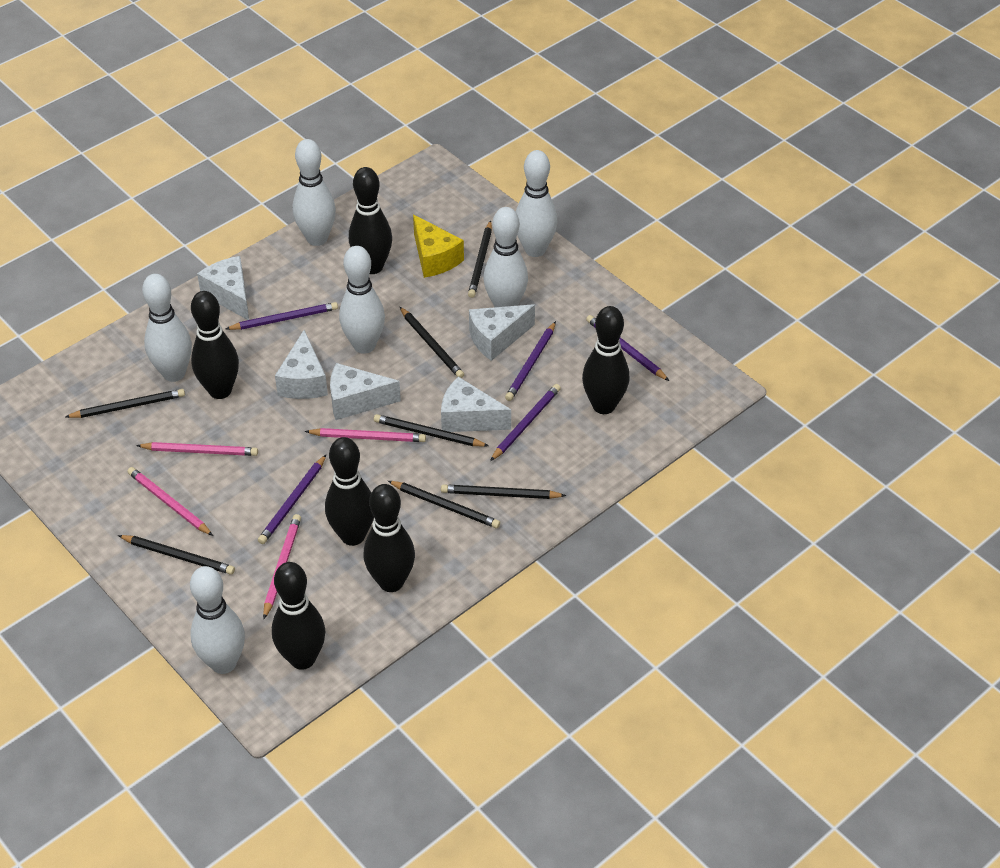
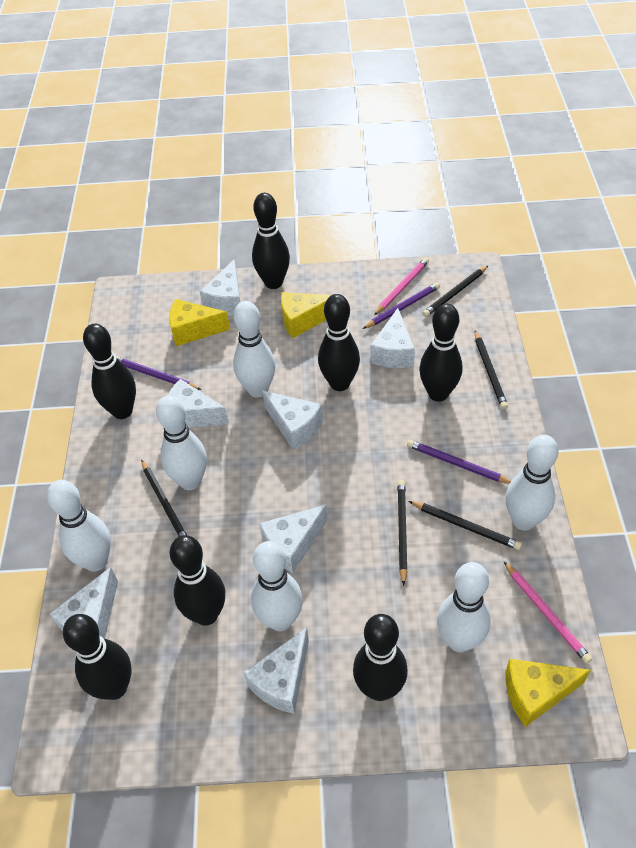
black bowling pin: [191,291,239,399] [272,562,325,670] [325,437,374,546] [349,167,392,274] [364,484,415,592] [582,306,630,414] = 6 -> [63,614,132,700] [83,324,136,419] [170,535,225,626] [252,193,290,289] [318,294,360,391] [353,614,408,701] [419,304,462,402] = 7
black pencil: [65,389,185,418] [118,535,235,575] [374,414,489,447] [388,481,500,528] [400,307,464,378] [441,484,566,499] [468,221,492,298] = 7 -> [141,459,187,537] [397,480,408,586] [409,501,522,550] [423,266,488,317] [475,331,508,409] = 5
pink pencil: [127,467,213,536] [136,442,258,456] [263,514,301,619] [305,428,426,442] = 4 -> [374,258,429,315] [504,562,592,664] = 2
purple pencil: [226,302,338,330] [258,455,326,544] [490,384,561,461] [505,321,556,401] [586,315,669,381] = 5 -> [116,356,202,390] [363,282,440,329] [407,440,511,484] = 3
white cheese: [197,256,249,320] [275,330,328,399] [330,363,401,420] [441,377,511,432] [469,304,535,361] = 5 -> [50,567,118,639] [167,379,229,428] [200,259,240,315] [243,628,309,714] [259,504,328,573] [263,391,323,450] [370,308,415,368] = 7
yellow cheese: [413,215,464,278] = 1 -> [169,299,230,346] [281,292,331,338] [505,659,591,727] = 3

